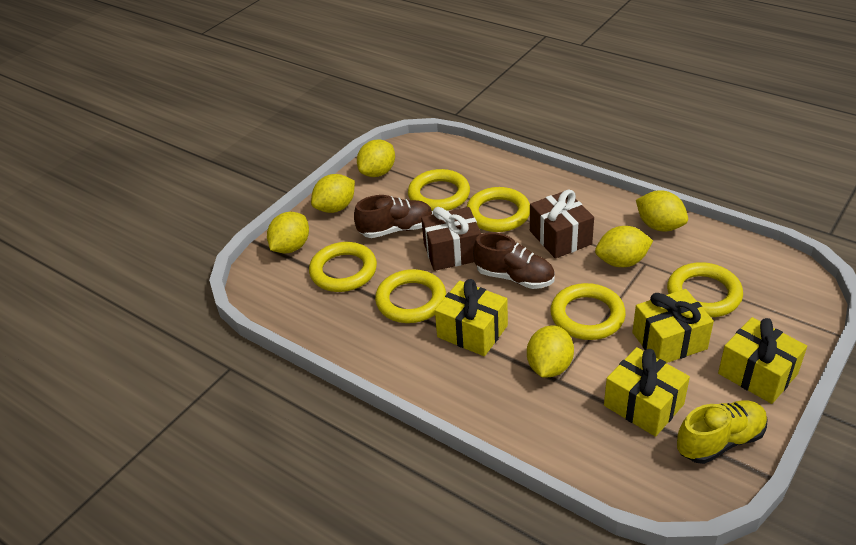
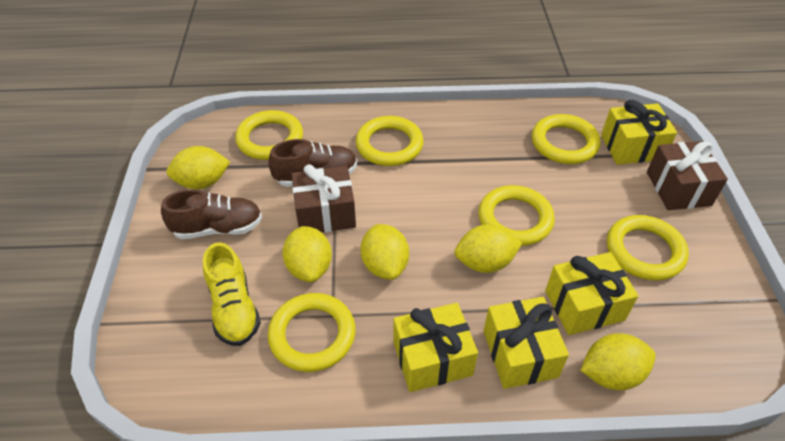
yellow lemon: [267,212,309,253] [311,174,355,213] [357,139,395,177] [527,325,574,377] [595,226,653,267] [636,190,688,231] = 6 -> [166,146,230,189] [282,226,332,282] [361,224,409,280] [454,224,522,273] [580,333,656,390] = 5

